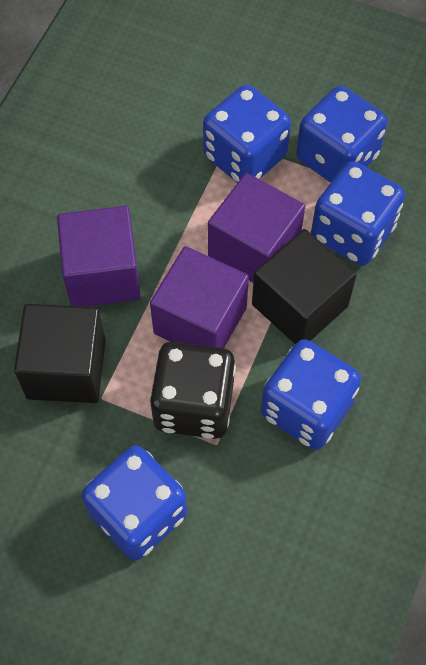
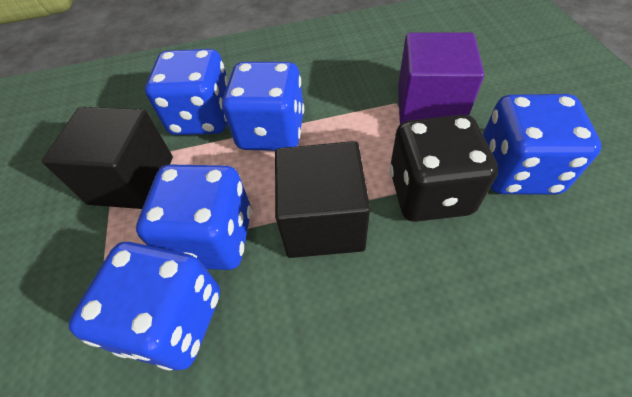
purple cube: [57,206,141,307] [150,246,249,348] [208,173,305,282] = 3 -> [398,33,484,124] = 1

